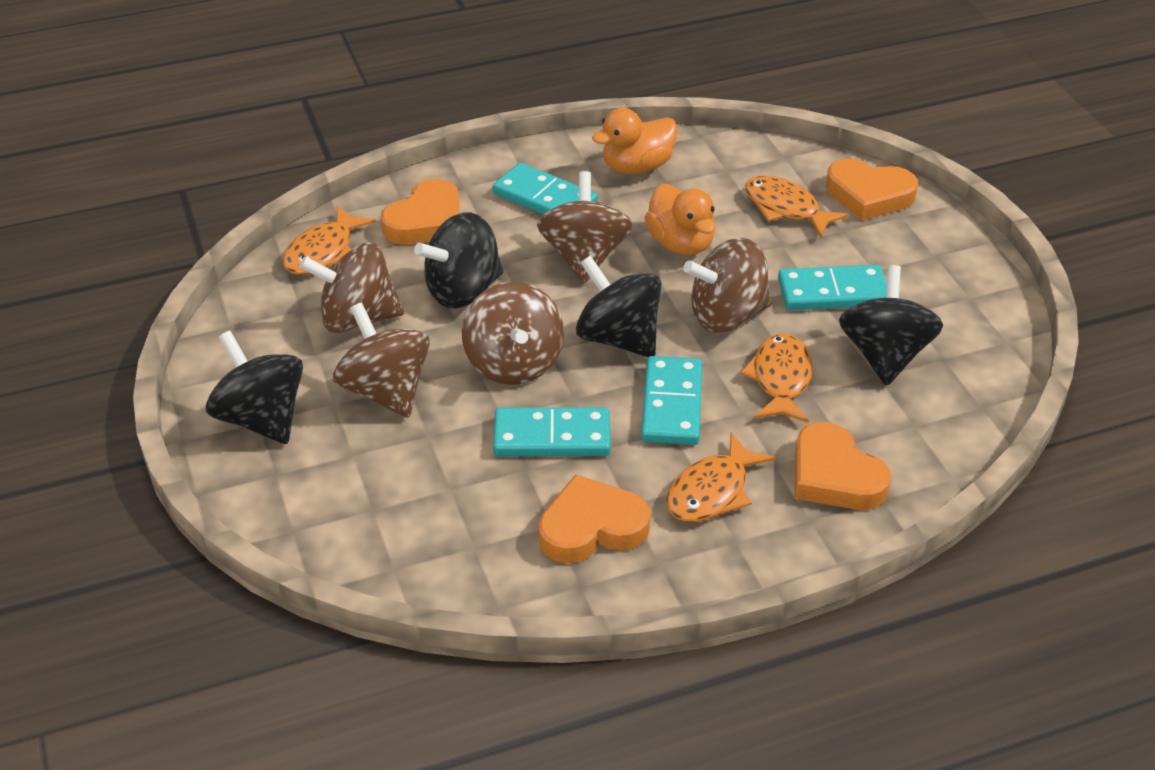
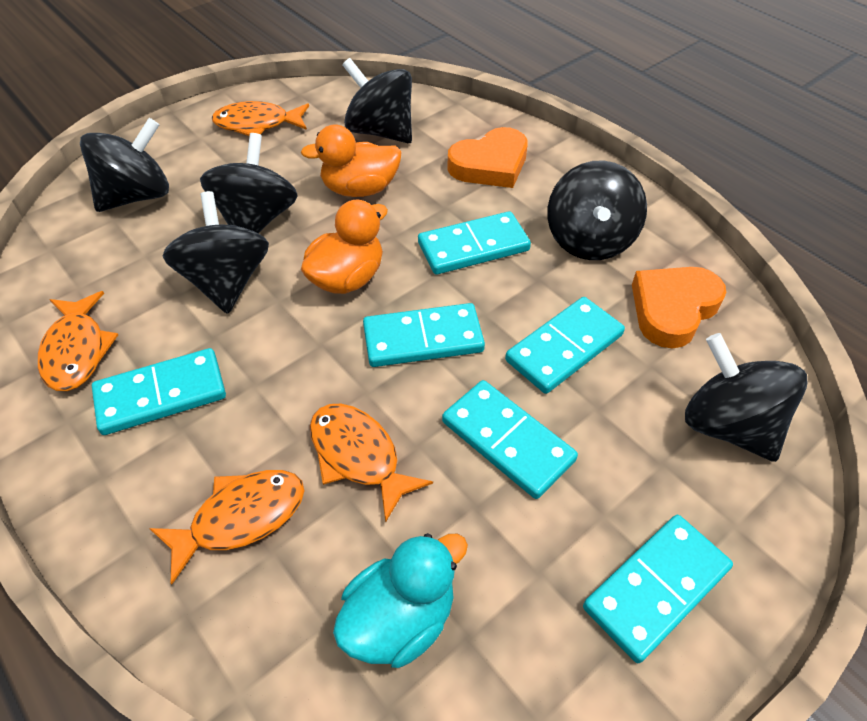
black spinning top: [206,331,303,444] [414,212,503,308] [576,256,662,357] [839,265,943,386] = 4 -> [80,118,169,212] [162,191,269,314] [200,133,298,233] [342,58,412,143] [547,160,647,260] [685,333,807,462] = 6
brown spinning top: [299,242,404,333] [333,303,430,418] [462,282,564,385] [537,171,632,283] [683,238,772,332] = 5 -> none = 0
orange heart: [381,179,460,245] [538,474,651,563] [795,422,891,510] [826,159,918,221] = 4 -> [447,127,528,188] [632,267,726,348] = 2
turquoise domino: [493,163,598,214] [493,407,611,456] [641,356,702,445] [778,265,887,310] = 4 -> [92,348,226,435] [363,303,485,367] [418,211,531,275] [442,380,578,499] [505,297,625,394] [583,515,733,663] = 6
turquoise duck: none = 0 -> [333,533,468,668] = 1

